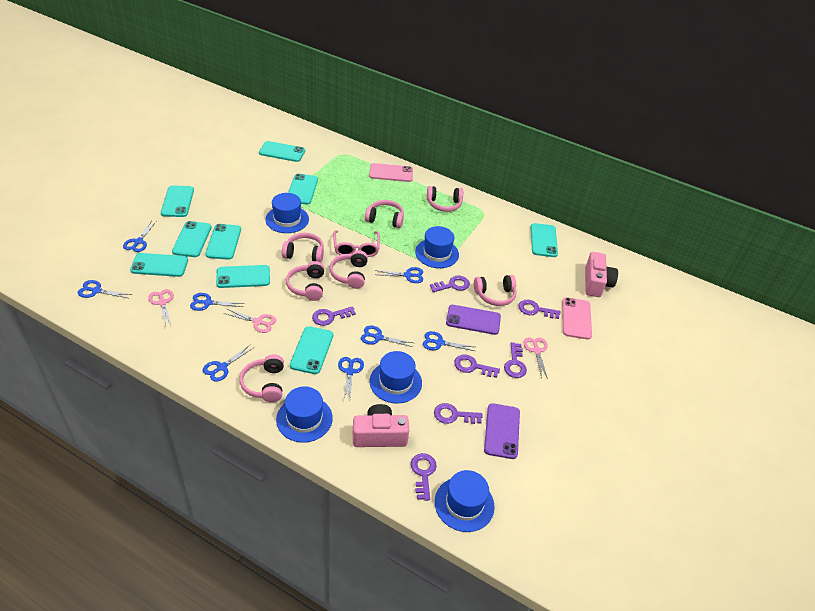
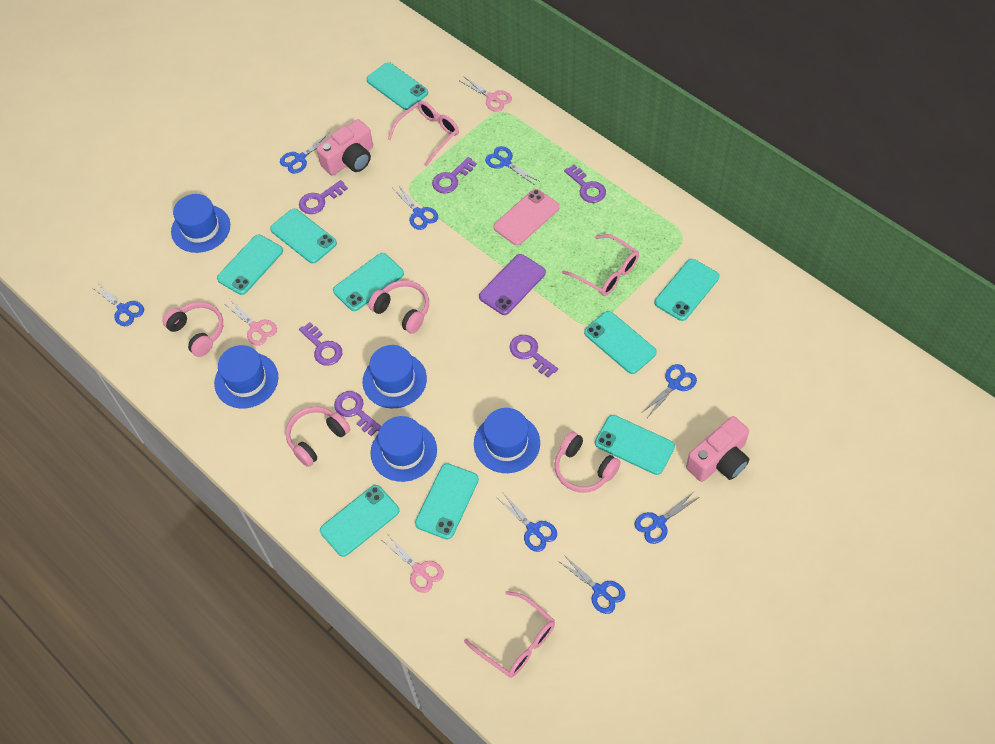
pink glasses: [333,230,380,257] = 1 -> [388,101,459,166] [464,591,555,678] [562,234,639,296] = 3
pink headphones: [239,354,284,402] [282,233,324,262] [286,261,325,301] [330,250,368,289] [365,200,404,228] [427,186,463,212] [474,275,517,306] = 7 -> [162,302,223,357] [286,406,350,467] [368,280,429,334] [554,431,621,493] = 4
pink phone: [369,163,413,182] [562,297,592,340] = 2 -> [493,189,560,245] = 1
purple key: [312,306,356,326] [411,453,437,501] [430,276,470,292] [434,403,483,424] [454,354,500,378] [504,342,527,378] [518,300,560,319] = 7 -> [299,180,348,214] [299,322,342,366] [334,391,381,436] [432,157,477,194] [510,335,558,378] [564,165,606,203] = 6
purple phone: [446,305,501,335] [484,403,520,459] = 2 -> [479,254,546,315] = 1

